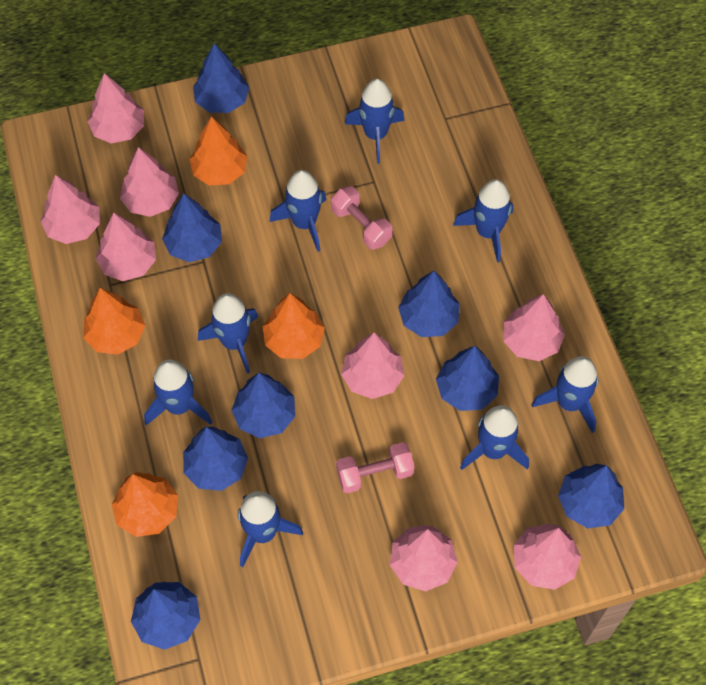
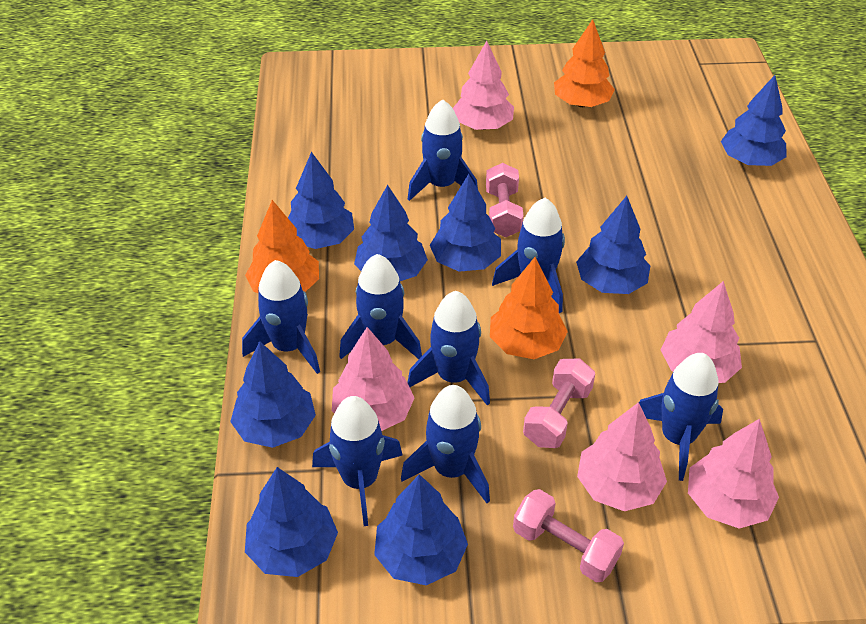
orange tree: [83,288,145,354] [112,472,178,537] [189,116,248,185] [263,293,325,359] = 4 -> [245,200,319,294] [490,257,568,359] [554,19,615,107] = 3
pink dumbbell: [331,186,392,250] [336,442,414,493] = 2 -> [486,163,523,237] [513,489,624,583] [523,359,595,448] = 3
pink tree: [41,175,100,244] [87,73,144,143] [95,213,156,281] [120,147,179,217] [341,333,405,399] [390,525,458,591] [503,294,565,361] [514,524,581,590] = 8 -> [332,327,414,431] [453,41,514,130] [577,402,667,511] [661,281,742,383] [688,419,779,529] = 5

